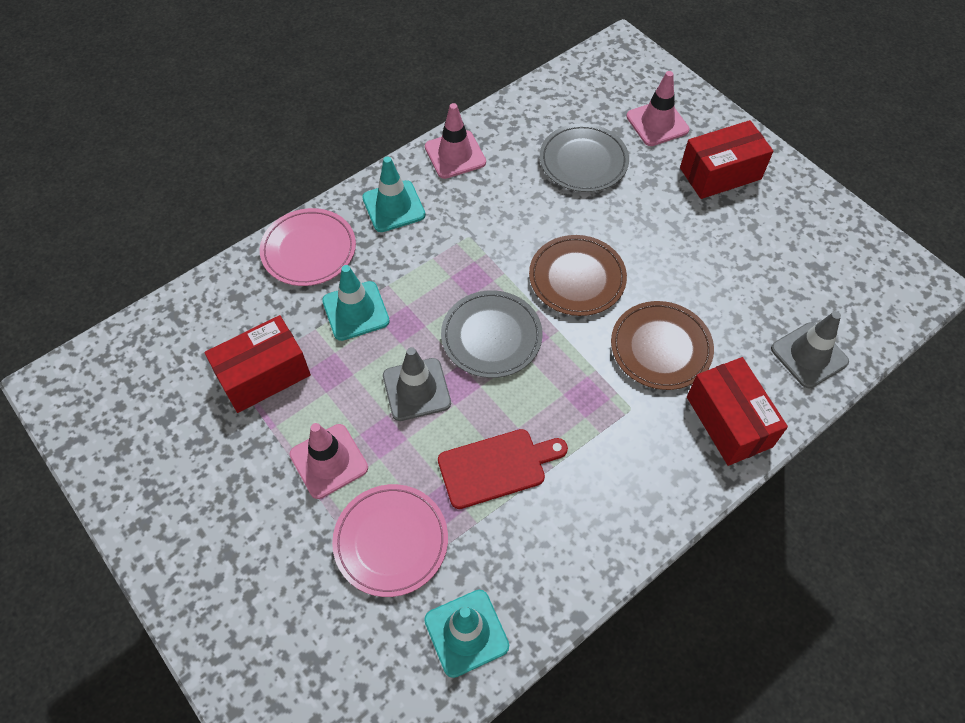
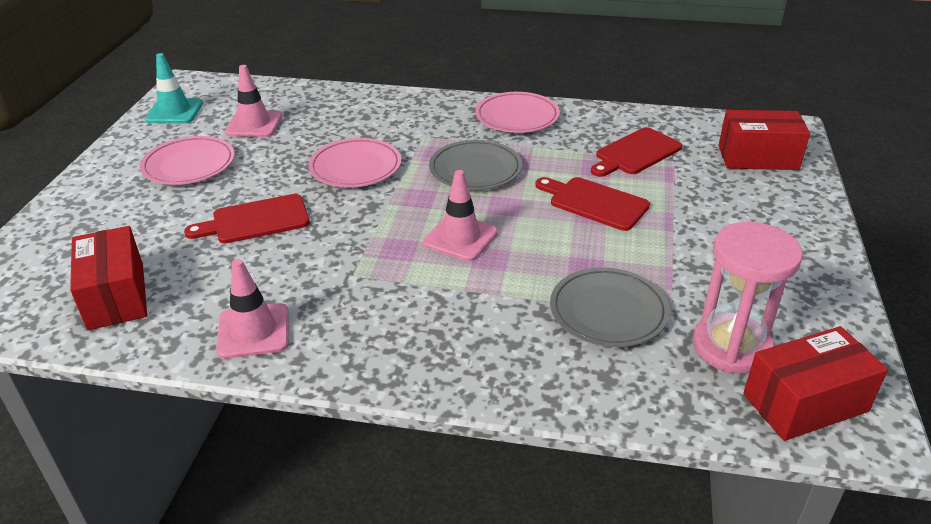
brown plate: [529,235,627,316] [611,301,714,390] = 2 -> none = 0
grey traffic cone: [383,347,451,421] [771,311,849,388] = 2 -> none = 0
pink hourglass: none = 0 -> [693,222,803,374] = 1
pink plate: [260,208,356,286] [332,484,448,597] = 2 -> [140,136,235,185] [308,138,401,188] [475,92,560,133] = 3
red cutting board: [438,429,568,509] = 1 -> [184,194,310,244] [535,177,650,231] [591,127,682,177] = 3
turquoise traffic cone: [322,265,390,341] [362,156,425,232] [424,590,509,678] = 3 -> [145,53,203,123] = 1

